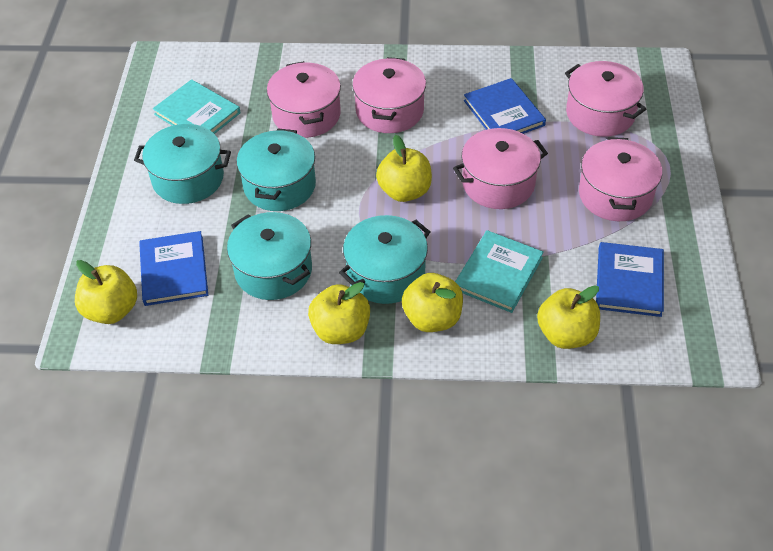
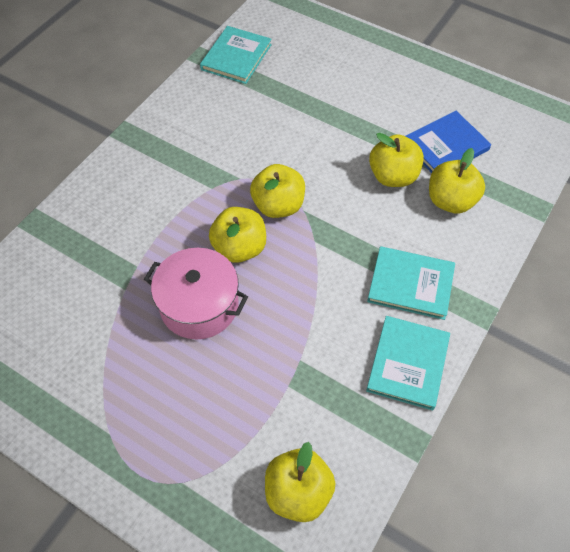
blue book: [139,231,208,306] [464,78,546,134] [596,242,664,317] = 3 -> [406,111,491,173] = 1
pink pot: [267,61,341,138] [352,57,426,133] [453,128,548,209] [565,61,646,137] [579,137,662,221] = 5 -> [144,248,248,339] = 1
turquoise book: [153,79,240,134] [455,230,544,313] = 2 -> [200,26,272,84] [366,316,450,410] [367,246,455,320] = 3
turquoise pot: [134,124,231,204] [227,212,312,300] [237,128,316,211] [339,215,430,304] = 4 -> none = 0

